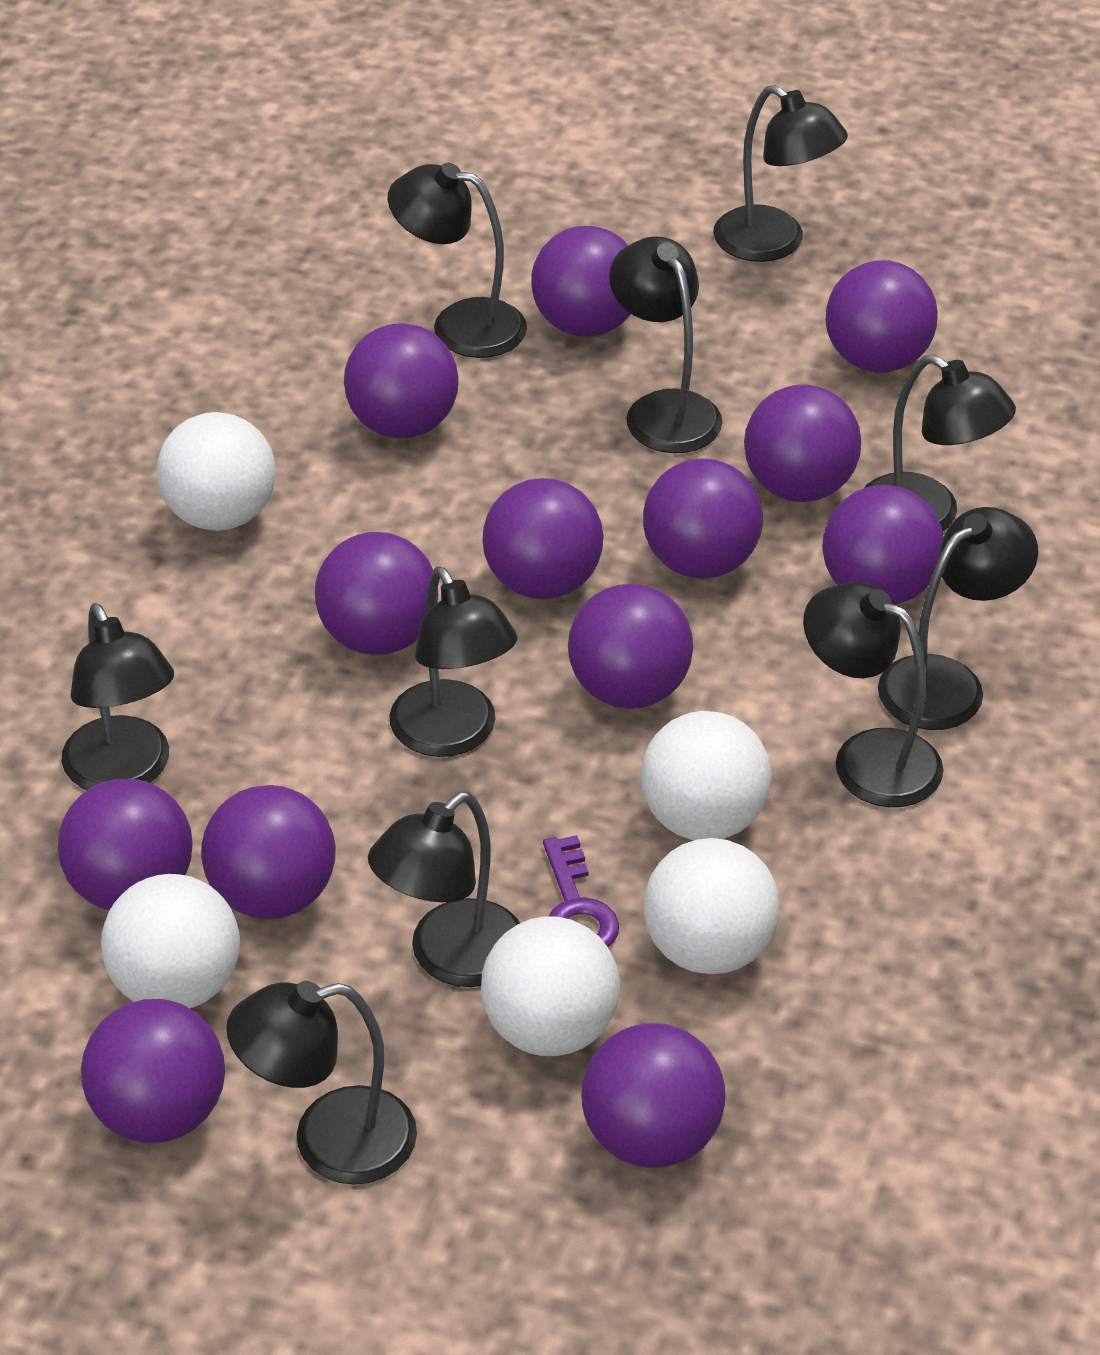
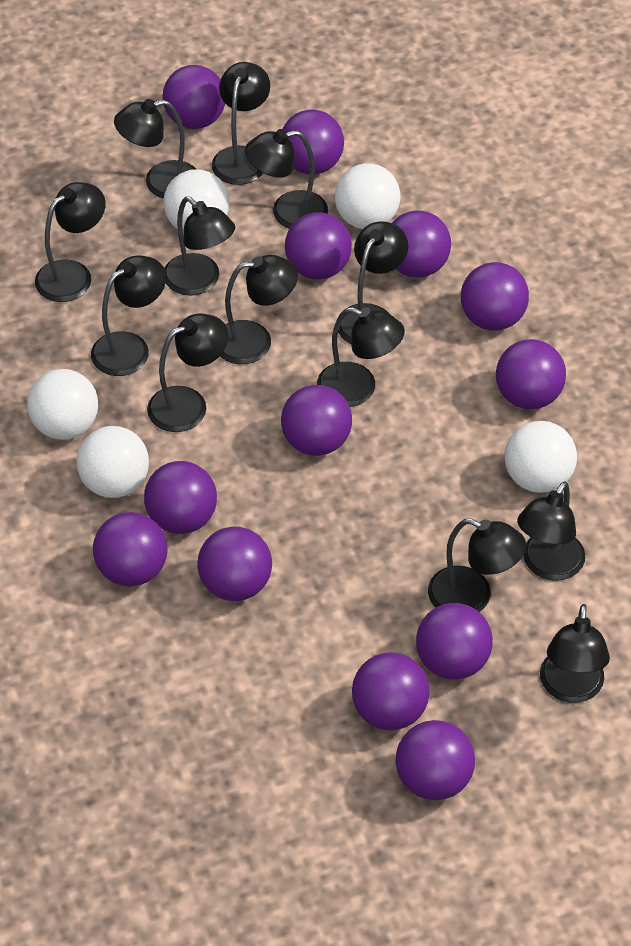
black lamp: [62,603,174,790] [226,981,417,1185] [368,791,520,987] [388,163,527,358] [389,566,518,757] [609,237,722,453] [713,85,848,262] [803,582,943,807] [864,354,1016,531] [878,507,1038,730] = 10 -> [35,182,105,302] [91,255,166,376] [114,99,196,199] [147,314,228,432] [164,196,235,296] [212,62,270,185] [220,255,298,364] [245,129,328,229] [317,307,405,407] [338,222,408,344] [428,518,526,612] [517,481,585,581] [540,604,610,703] = 13
purple key: [543,835,619,947] = 1 -> none = 0

